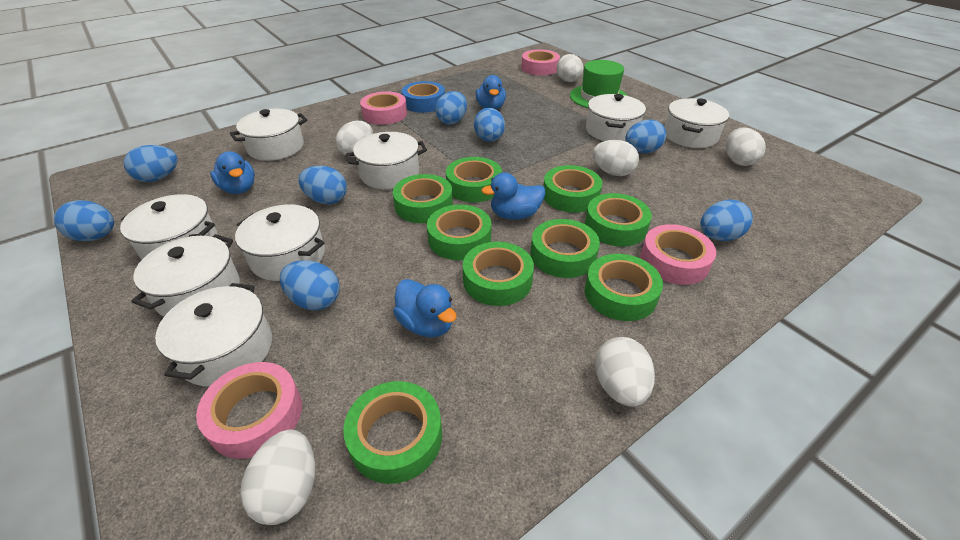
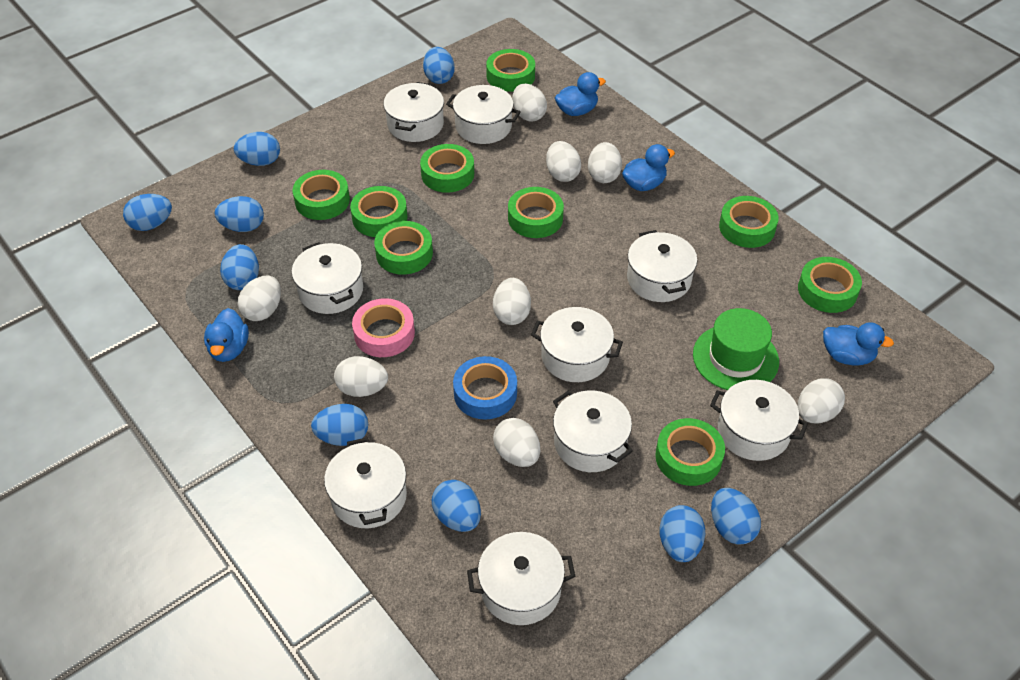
blue egg: [54,200,114,241] [124,145,178,182] [280,260,340,310] [298,165,347,204] [435,91,467,124] [474,108,505,142] [625,120,666,153] [700,199,753,241] = 8 -> [123,194,172,231] [215,196,264,232] [220,244,259,290] [234,132,280,166] [311,404,368,446] [423,47,455,84] [432,480,481,532] [659,505,705,562] [711,488,761,545] = 9
pink tape: [196,362,302,459] [360,91,407,125] [521,49,560,76] [640,224,716,285] = 4 -> [352,298,415,357] = 1
white egg: [240,430,315,525] [336,121,373,157] [557,54,583,82] [592,140,639,176] [595,337,655,407] [726,127,766,166] = 6 -> [238,276,281,321] [334,356,388,397] [493,278,531,325] [493,418,540,467] [512,84,547,122] [546,141,581,182] [588,142,622,183] [798,378,845,423] = 8
white pot: [120,194,217,260] [131,234,240,317] [155,283,272,387] [230,109,307,161] [235,205,325,281] [346,132,427,189] [586,94,646,142] [665,98,729,148] = 8 -> [292,242,363,314] [324,438,407,528] [383,82,444,142] [446,85,521,144] [467,532,575,625] [531,307,623,382] [553,391,633,472] [627,230,697,302] [710,380,808,461] = 9

